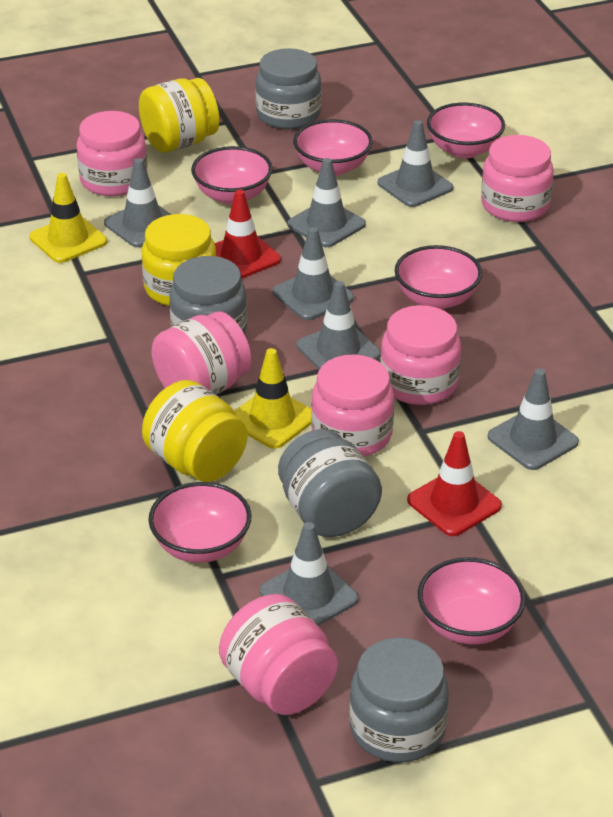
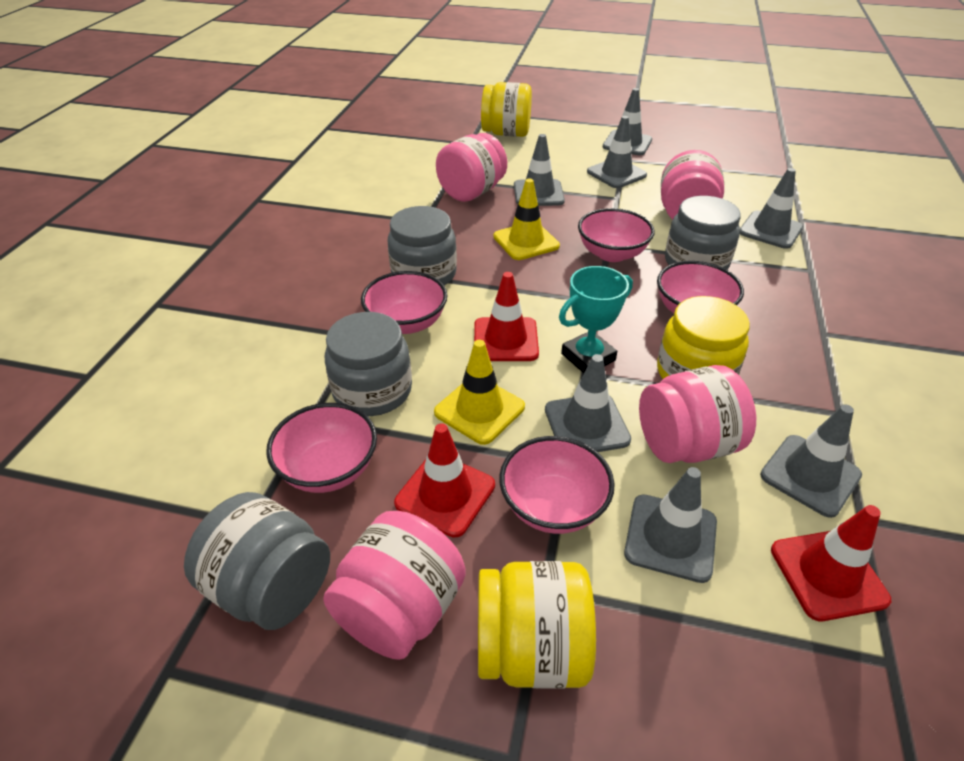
pink bowl: [148,482,251,563] [191,146,273,205] [293,119,373,176] [395,245,482,309] [418,557,526,645] [427,103,505,158] = 6 -> [266,403,377,493] [361,271,448,334] [499,436,615,534] [578,208,654,262] [657,261,744,313] = 5
pink jar: [77,111,147,196] [152,312,251,395] [219,594,338,715] [311,354,394,457] [380,305,461,405] [481,135,554,222] = 6 -> [323,511,466,660] [436,133,507,202] [639,365,756,463] [661,150,724,219] = 4
red traffic cone: [215,190,281,279] [407,431,502,536] = 2 -> [394,423,495,538] [474,272,539,361] [771,505,891,621] = 3
turquoise trophy: none = 0 -> [559,266,633,373] = 1

